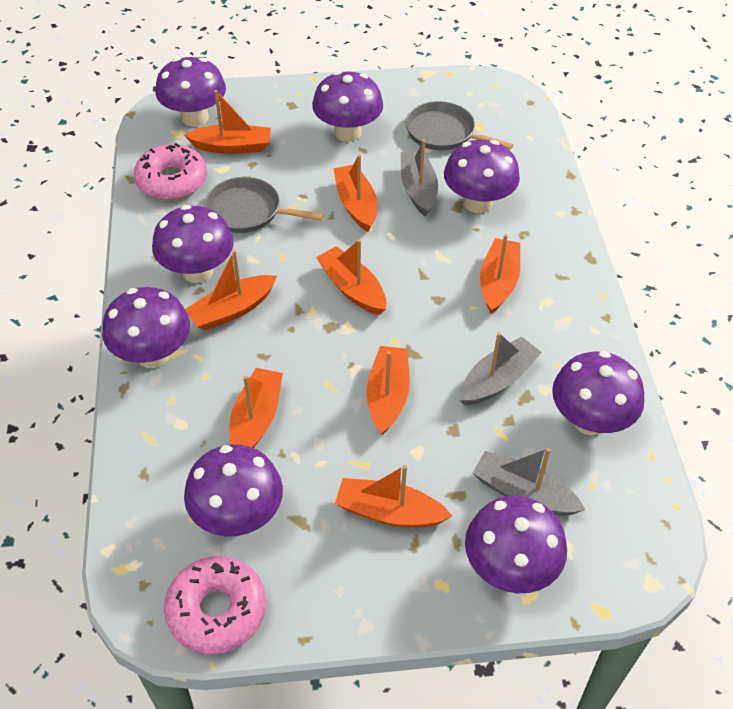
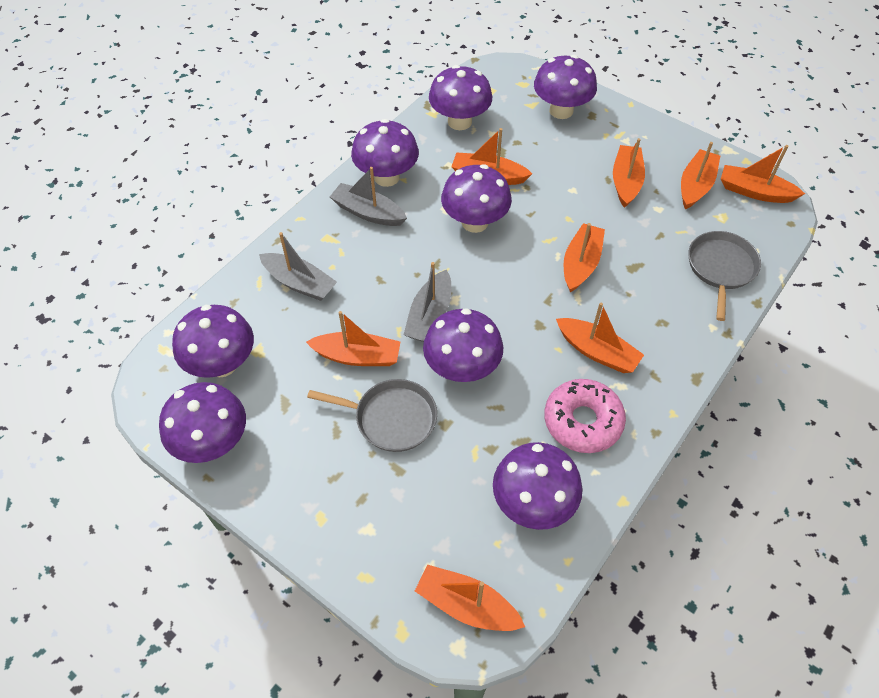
pink donut: [134,143,207,200] [164,556,266,654] = 2 -> [544,379,626,453] = 1

